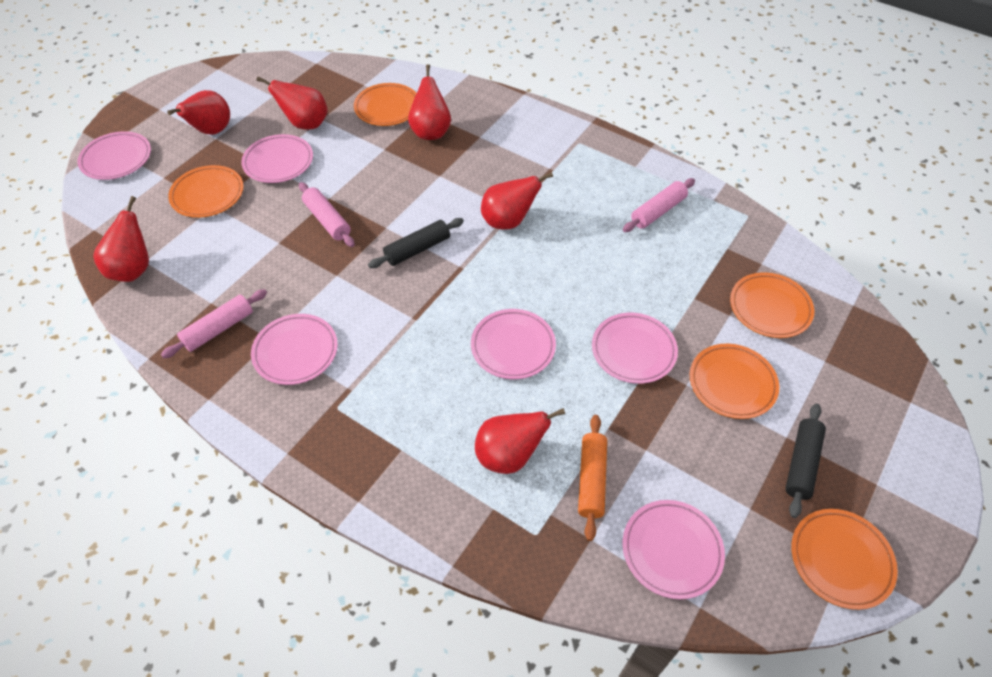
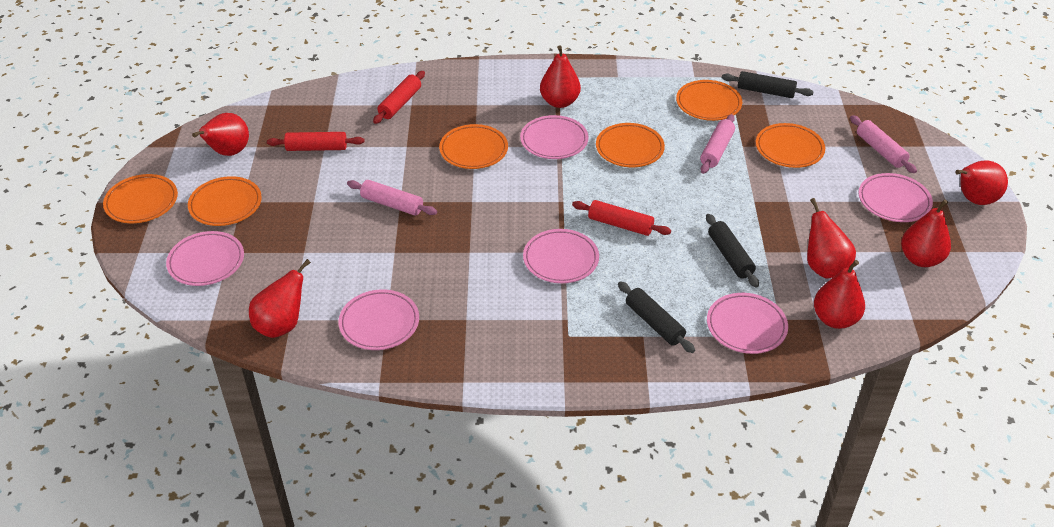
black rolling pin: [368,218,464,268] [785,403,826,518] = 2 -> [618,281,695,353] [706,214,759,288] [722,71,814,98] = 3
orange plate: [168,165,244,218] [354,83,416,126] [690,343,779,419] [730,272,814,338] [791,509,898,610] = 5 -> [103,174,178,223] [188,176,262,226] [439,124,508,169] [596,123,665,167] [676,80,742,121] [756,123,825,168] = 6
orange rolling pin: [578,415,607,541] = 1 -> none = 0
red pear: [93,196,149,282] [167,90,230,135] [256,76,328,130] [408,64,451,140] [475,408,565,474] [481,172,553,230] = 6 -> [192,113,249,156] [249,259,311,338] [540,45,581,108] [807,198,856,278] [814,260,865,329] [901,199,951,267] [956,161,1008,205] = 7
red rolling pin: none = 0 -> [267,132,365,151] [373,71,425,124] [572,200,671,236] = 3

